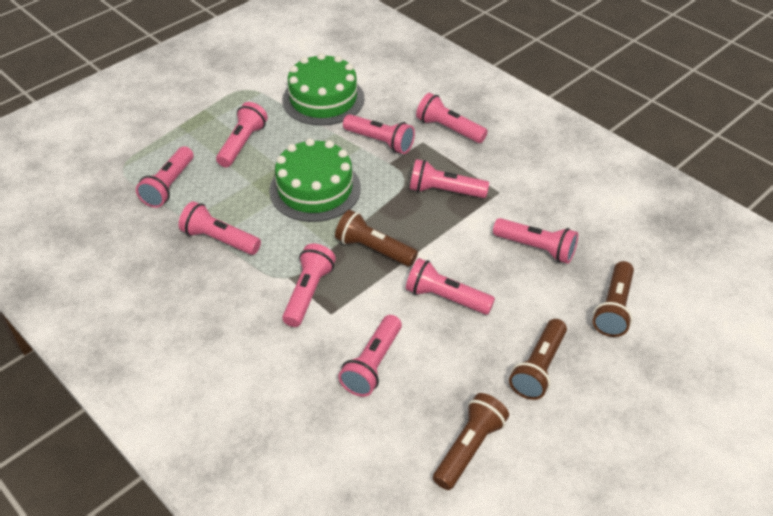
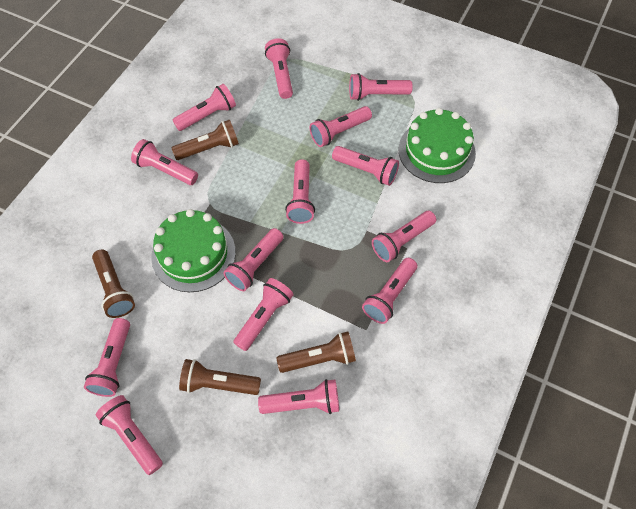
pink flashlight: [136,146,193,208] [179,201,261,255] [216,102,268,167] [282,244,336,327] [338,315,402,397] [343,114,415,154] [406,258,495,315] [410,159,489,198] [416,93,488,143] [493,218,578,264] = 10 -> [84,318,130,397] [96,395,163,475] [131,139,198,185] [173,84,236,131] [223,228,284,291] [233,278,294,351] [258,379,339,414] [265,38,293,99] [285,159,315,224] [310,106,372,147] [332,146,399,186] [349,73,413,101] [362,258,417,324] [372,211,436,262] = 14

